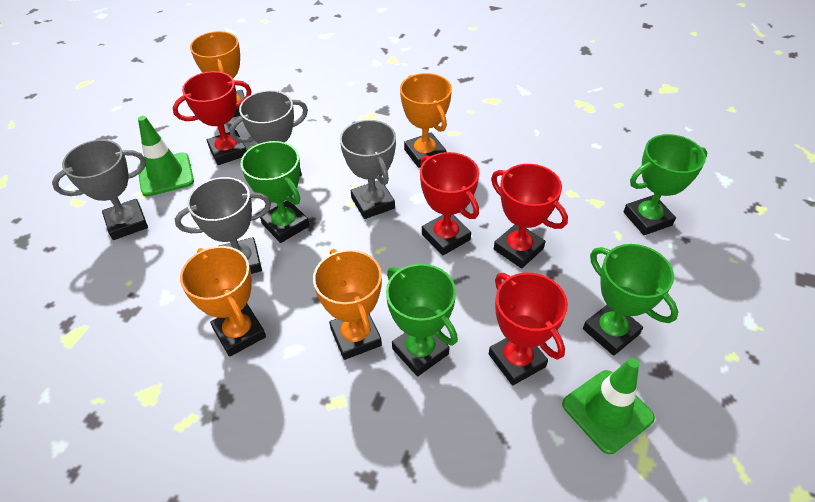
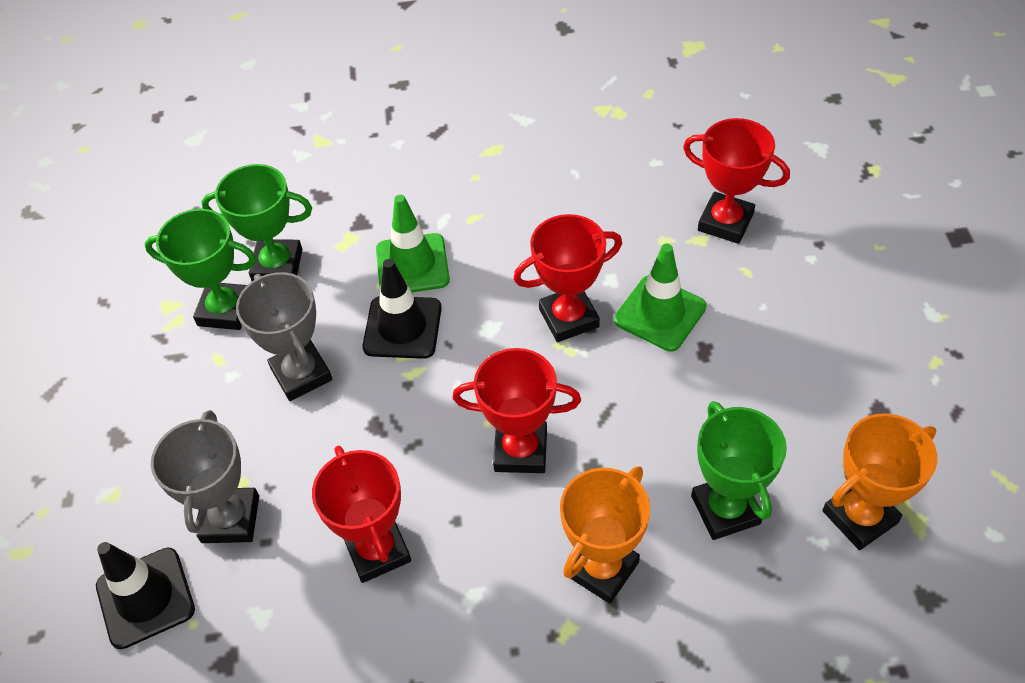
black traffic cone: none = 0 -> [96,542,195,649] [362,259,442,359] = 2
green trophy: [241,141,309,243] [386,264,458,377] [583,244,678,356] [623,134,707,235] = 4 -> [145,209,256,330] [201,164,312,281] [691,401,787,540] = 3
grey trophy: [52,140,148,240] [175,177,271,274] [229,90,308,176] [340,120,396,219] = 4 -> [151,410,259,543] [236,272,332,401] = 2
orange trophy: [180,246,266,357] [190,31,244,117] [313,249,382,360] [400,73,452,168] = 4 -> [560,466,650,604] [822,413,937,550] = 2

